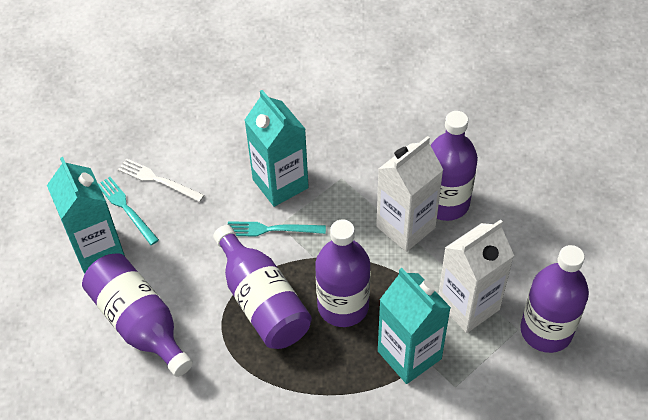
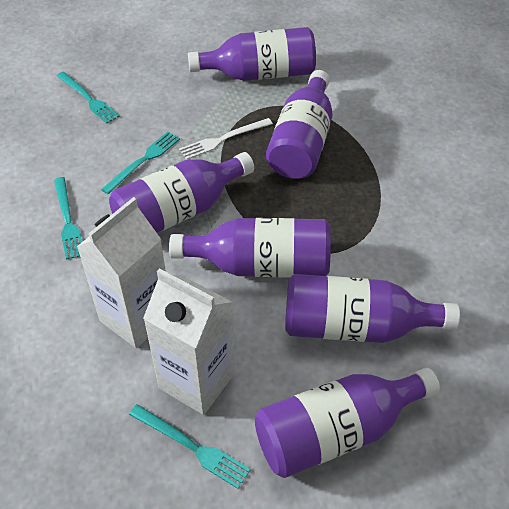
purple bottle: [82,253,193,377] [213,225,312,349] [315,219,370,327] [430,111,478,221] [520,245,589,353] = 5 -> [109,152,254,233] [169,218,331,278] [188,27,316,81] [255,368,440,478] [266,70,333,179] [285,274,460,343] = 6
turquoise carton: [47,157,125,274] [245,90,309,207] [378,268,451,384] = 3 -> none = 0
turquoise fork: [98,177,159,245] [228,221,326,237] = 2 -> [54,177,82,260] [57,72,120,124] [101,132,180,194] [129,404,251,489] = 4

